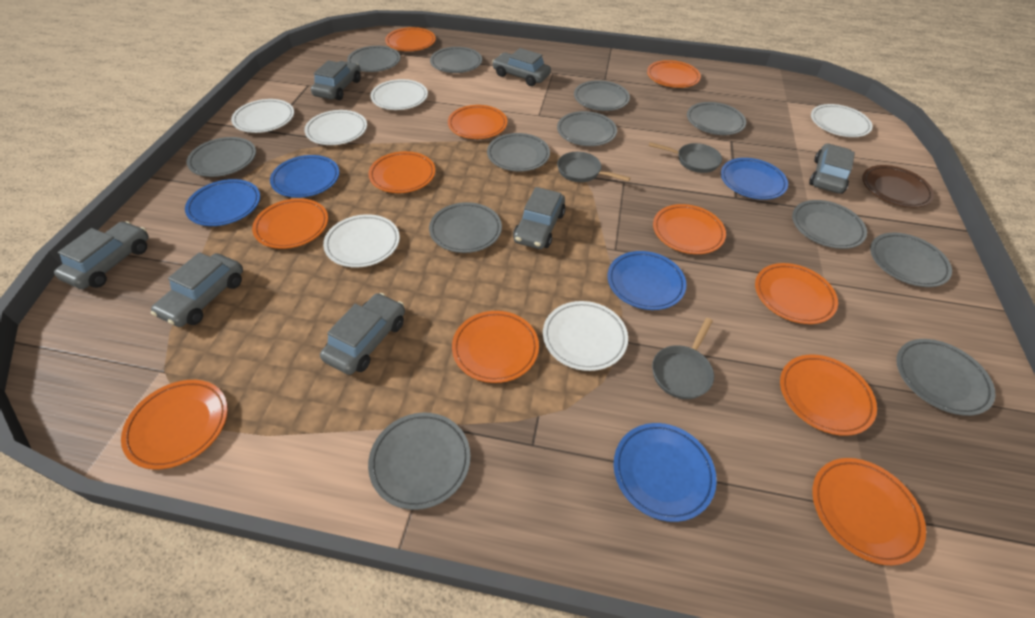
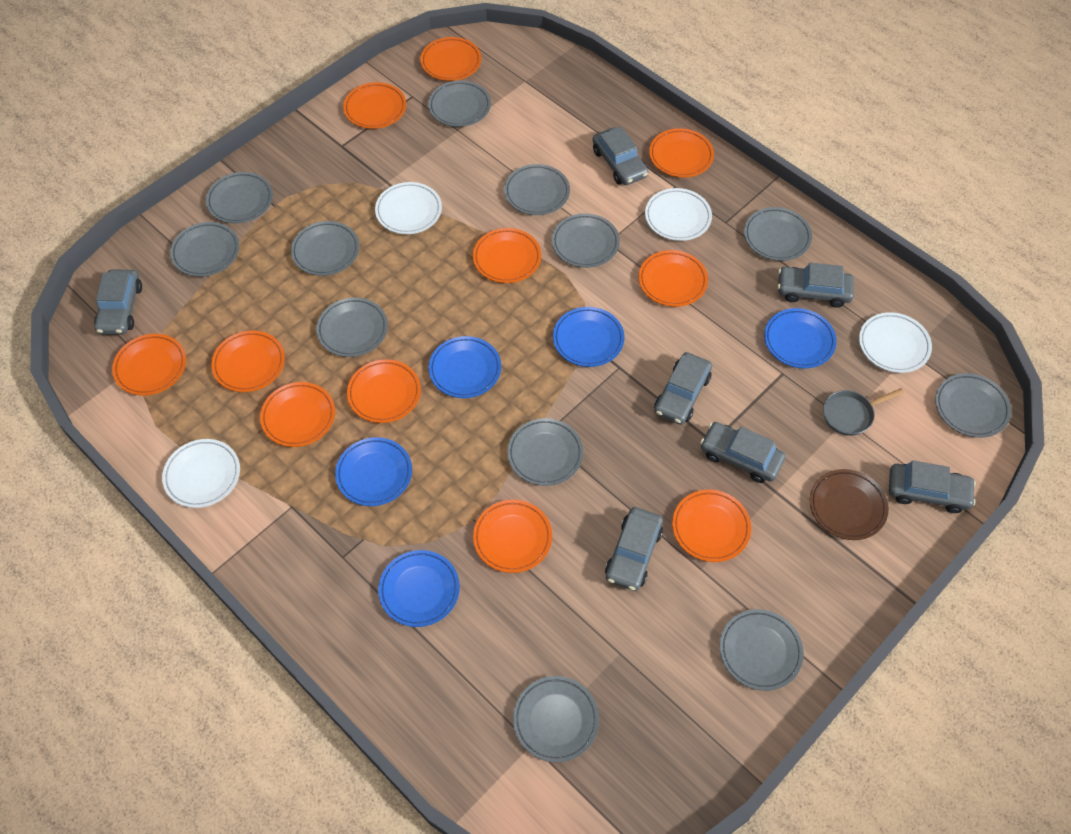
grey pan: [557,152,630,182] [649,142,722,173] [652,318,714,399] = 3 -> [823,388,904,436] = 1
white plate: [231,99,294,133] [304,110,367,145] [323,214,400,267] [370,79,428,110] [543,301,628,371] [811,104,873,137] = 6 -> [162,439,240,508] [375,182,442,234] [645,188,712,241] [859,312,932,373] = 4

